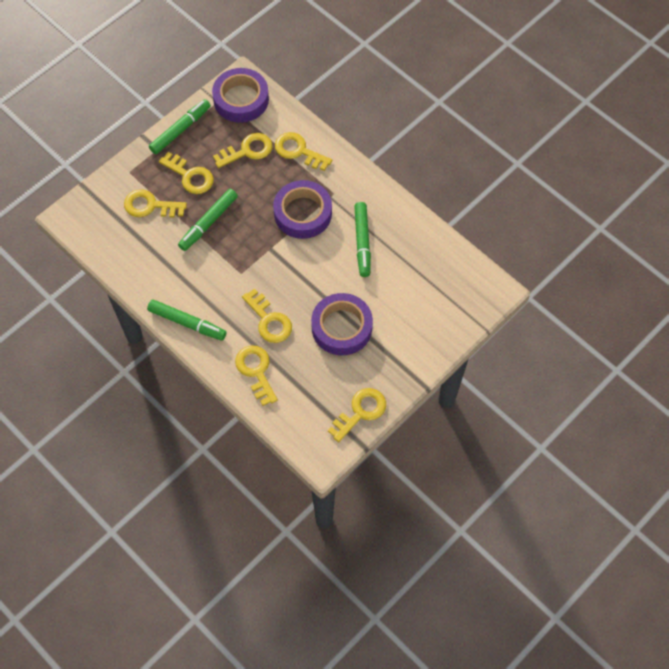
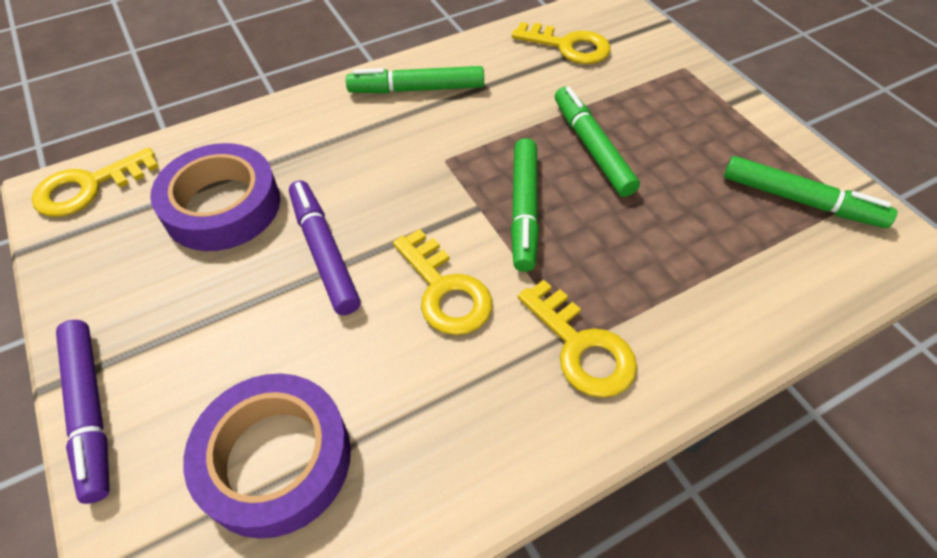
purple marker: none = 0 -> [56,320,110,504] [289,180,361,315] = 2
purple tape: [212,68,269,123] [273,180,332,239] [311,293,373,355] = 3 -> [150,143,280,251] [183,373,351,539] = 2
yellow key: [124,189,187,218] [159,152,214,194] [213,133,272,168] [235,346,278,406] [242,288,292,343] [275,132,332,171] [328,388,386,442] = 7 -> [32,147,159,217] [393,229,492,335] [512,22,611,64] [518,280,637,398] = 4

